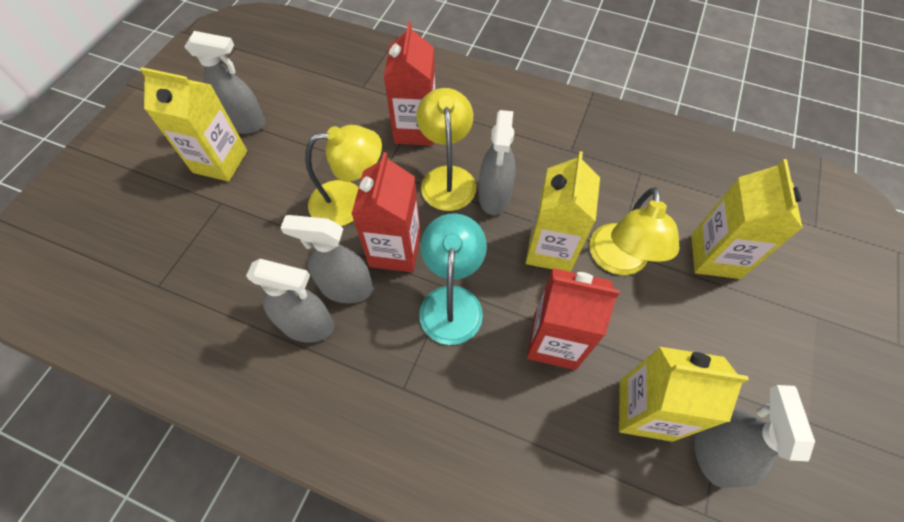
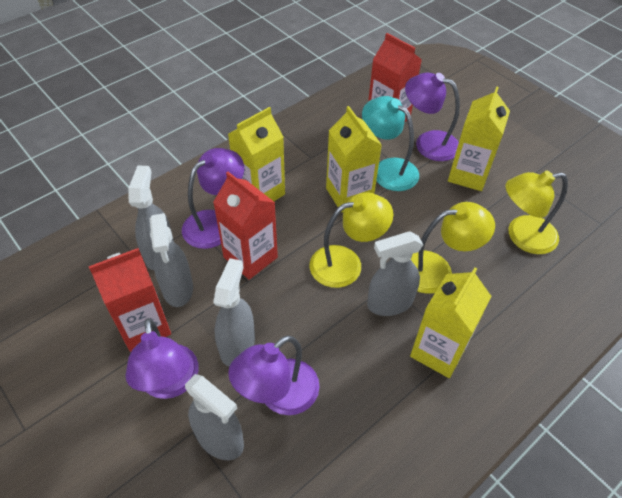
purple lamp: none = 0 -> [125,318,199,399] [182,148,244,249] [228,335,319,415] [405,72,460,161] = 4

